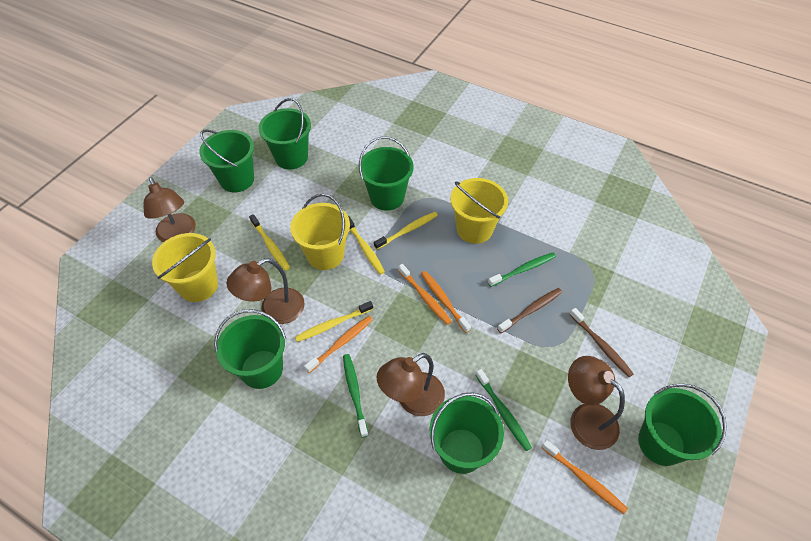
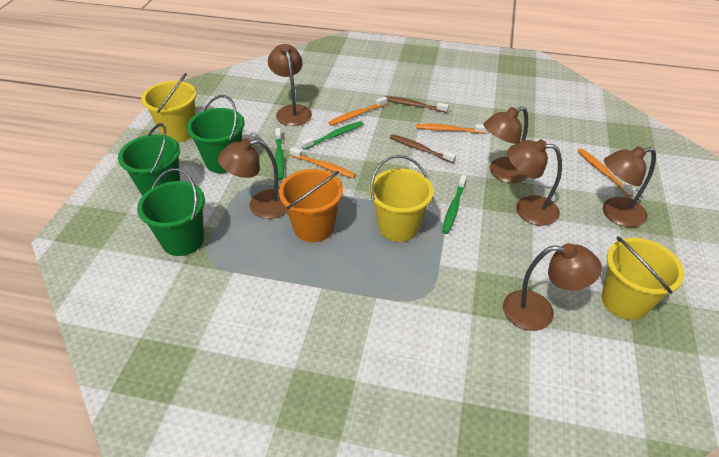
brown lamp: [143,177,196,242] [227,258,305,324] [377,353,445,416] [568,356,625,450] = 4 -> [218,138,287,219] [268,44,312,126] [483,106,528,183] [503,243,602,331] [508,139,562,226] [603,146,656,228] = 6
green bucket: [199,129,254,192] [214,309,286,389] [258,98,311,170] [359,136,414,211] [430,392,504,474] [638,384,727,466] = 6 -> [118,123,180,196] [137,168,205,256] [187,95,245,173] = 3
orange bucket: none = 0 -> [278,169,343,242] = 1
yellow toothbrush: [249,214,290,270] [295,301,373,342] [348,216,385,275] [374,212,438,249] = 4 -> none = 0

